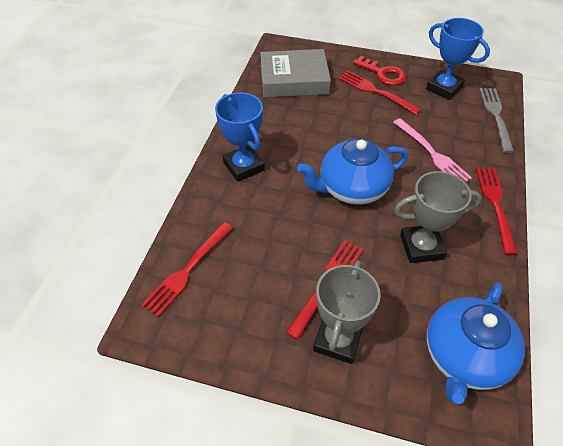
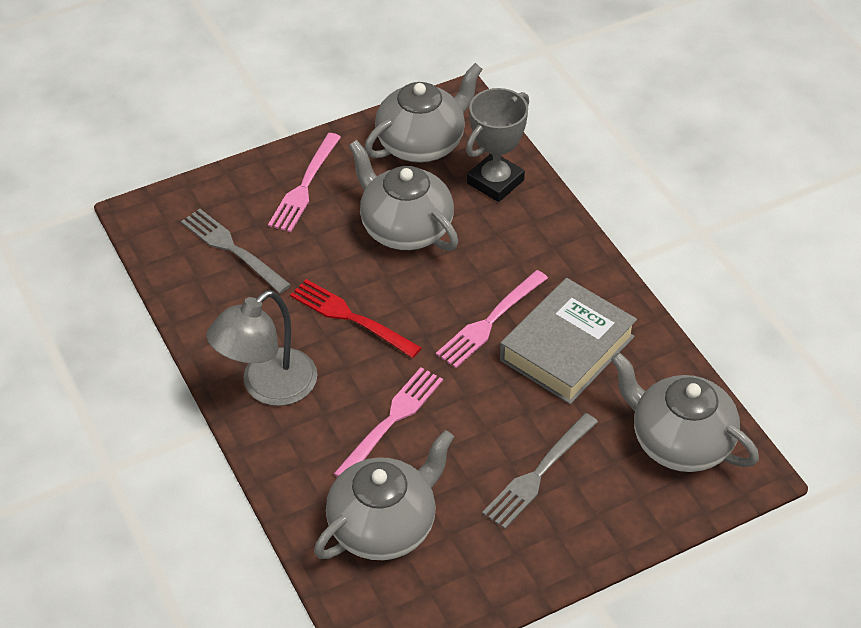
blue teapot: [297,138,408,205] [427,283,525,404] = 2 -> none = 0
blue trophy: [215,92,265,182] [426,18,490,100] = 2 -> none = 0
grey fork: [479,88,514,153] = 1 -> [181,209,291,294] [482,413,598,529] = 2
grey lamp: none = 0 -> [207,290,317,406] = 1
grey teapot: none = 0 -> [314,430,454,560] [349,140,458,251] [364,63,482,163] [611,352,759,472] = 4
grey trophy: [313,260,381,364] [394,171,482,263] = 2 -> [466,88,529,202] = 1
pink fork: [393,118,472,182] = 1 -> [268,133,341,232] [334,367,443,477] [436,270,548,368] = 3
red fork: [141,222,233,317] [286,240,363,340] [339,71,422,115] [476,167,517,255] = 4 -> [290,279,422,358] = 1
red key: [353,55,406,85] = 1 -> none = 0

